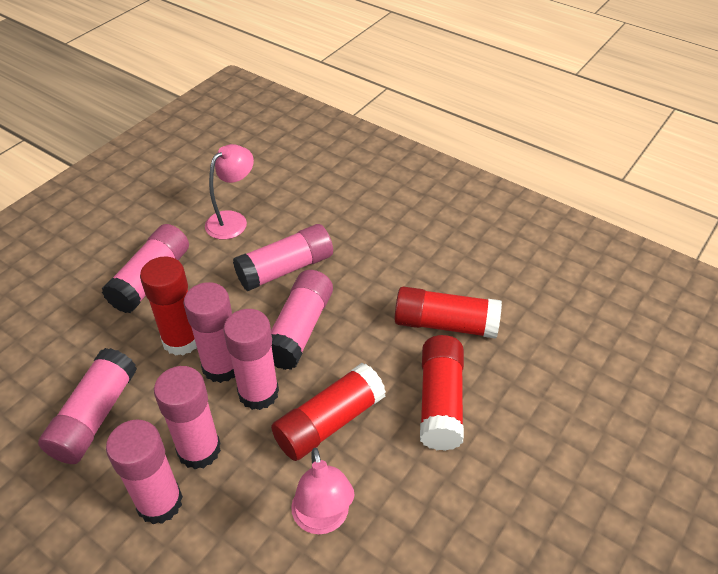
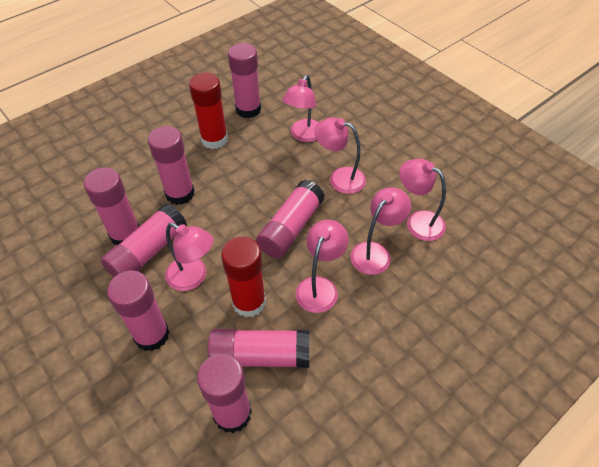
pink lamp: [205,144,254,240] [291,448,354,534] = 2 -> [165,223,214,291] [282,75,319,142] [296,220,349,313] [314,117,366,194] [350,187,411,275] [400,159,446,241] = 6
red glue stick: [140,256,197,356] [271,363,386,461] [394,286,502,339] [420,335,464,451] = 4 -> [189,73,228,149] [221,236,266,317] = 2

